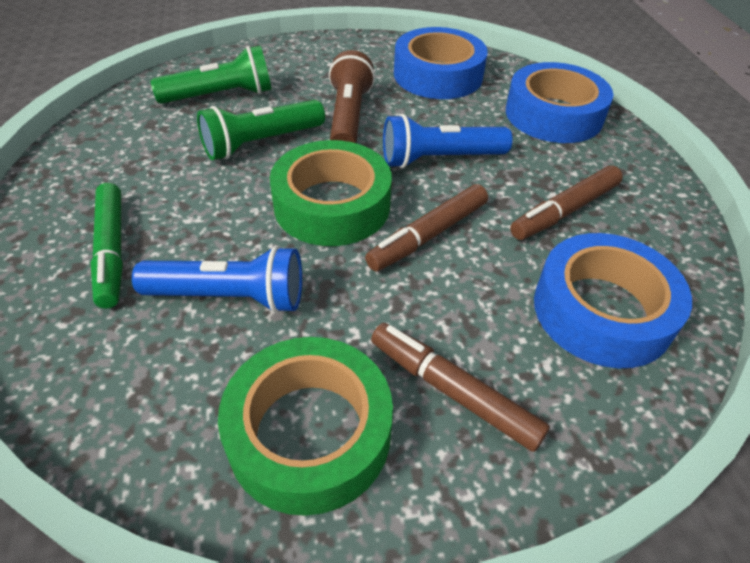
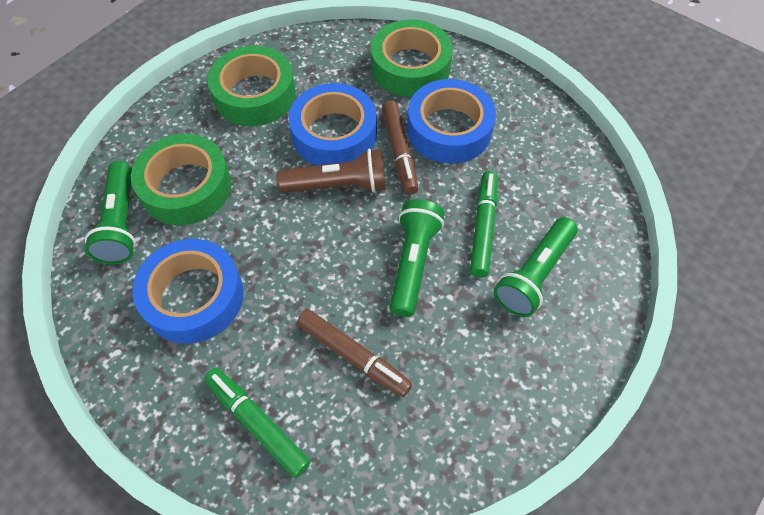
blue flashlight: [132,246,302,313] [383,114,513,168] = 2 -> none = 0
brown marker: [365,184,488,271] [371,323,550,452] [510,165,623,240] = 3 -> [297,309,412,397] [382,101,418,195] = 2
green flashlight: [151,46,272,104] [197,100,325,160] = 2 -> [85,161,136,264] [389,199,444,317] [494,217,577,317] = 3
green marker: [91,183,123,308] = 1 -> [204,368,310,478] [470,171,497,278] = 2
green tape: [218,337,393,516] [270,140,392,246] = 2 -> [131,134,231,225] [207,46,296,126] [371,19,453,97] = 3

